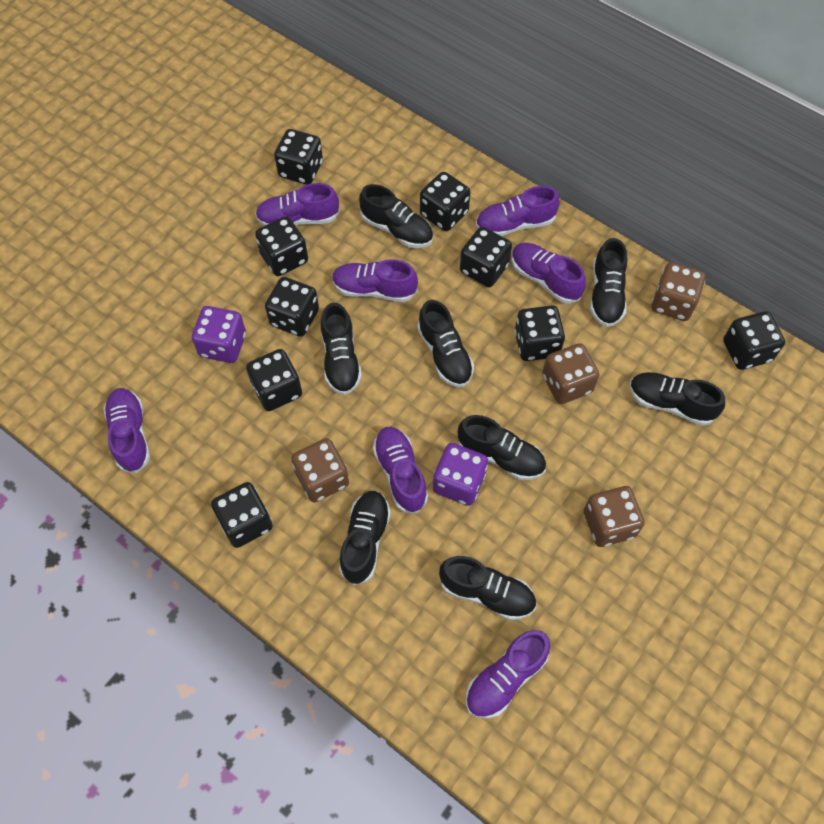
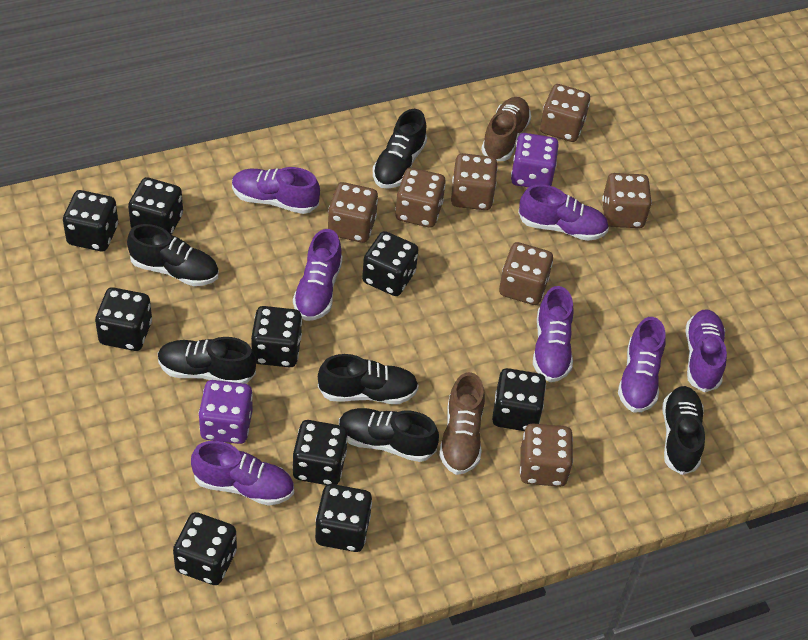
black shoe: [321,303,362,395] [339,491,391,586] [359,184,433,248] [417,300,474,387] [439,556,536,620] [458,415,546,480] [590,238,627,327] [630,372,725,426] = 8 -> [127,224,219,286] [158,337,256,384] [318,354,419,404] [339,408,439,462] [373,109,427,189] [662,386,705,475] = 6
brown dice: [291,438,349,503] [542,343,599,404] [584,486,645,547] [651,262,706,321] = 4 -> [328,182,378,243] [395,168,446,228] [451,153,498,210] [499,242,553,305] [520,423,573,487] [540,84,590,142] [602,173,652,228] = 7
brown shoe: none = 0 -> [439,372,485,475] [481,97,531,161] = 2

